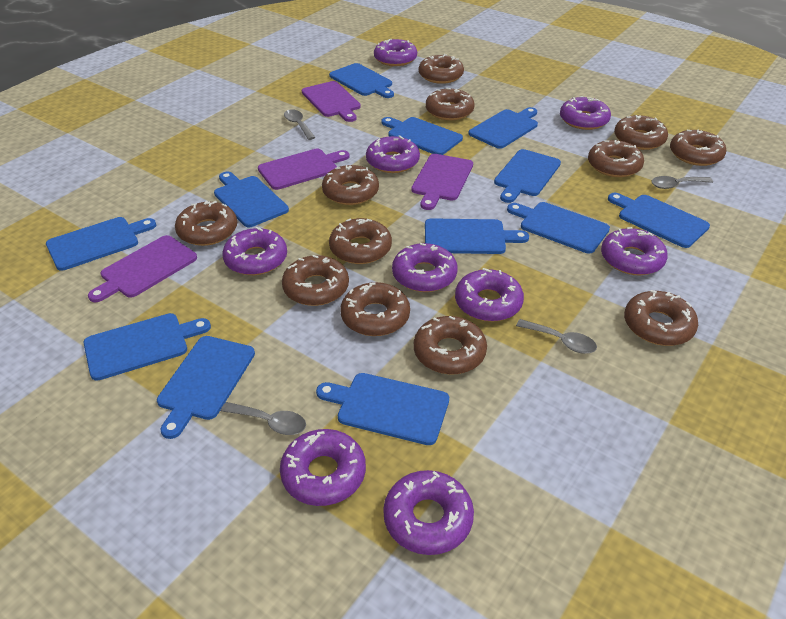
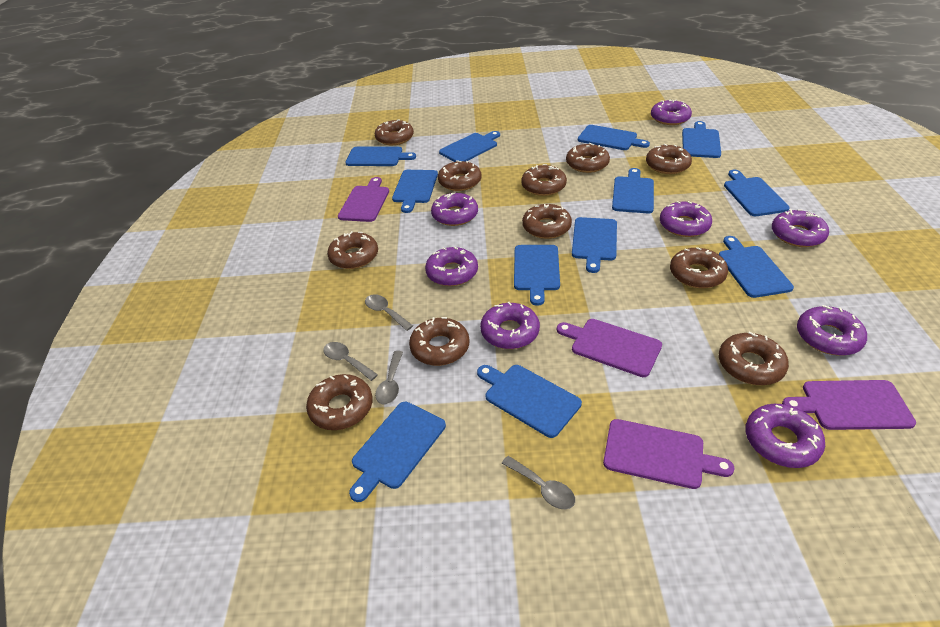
brown donut: [175,201,237,246] [282,255,349,306] [322,165,379,205] [329,218,392,264] [341,282,410,336] [414,316,487,374] [419,54,464,84] [426,88,475,120] [588,140,644,177] [614,115,668,150] [624,290,698,346] [670,130,726,166] = 12 -> [306,374,373,430] [327,231,378,269] [375,119,414,145] [409,317,470,366] [438,160,482,191] [521,164,567,196] [522,204,572,239] [566,143,610,173] [646,144,692,174] [670,247,728,288] [719,332,789,385] = 11
purple donut: [222,227,287,275] [280,429,366,506] [366,135,420,173] [374,39,417,66] [383,470,474,555] [392,243,458,292] [455,268,524,322] [560,96,611,130] [601,227,668,275] = 9 -> [425,247,478,286] [431,193,478,226] [480,302,540,349] [651,99,692,125] [660,201,712,237] [745,404,825,468] [772,209,829,247] [797,305,867,356] = 8

